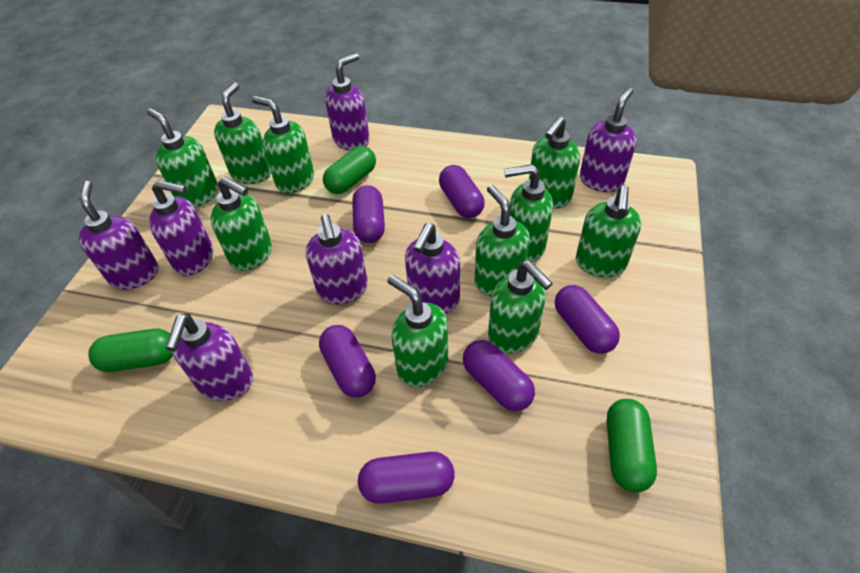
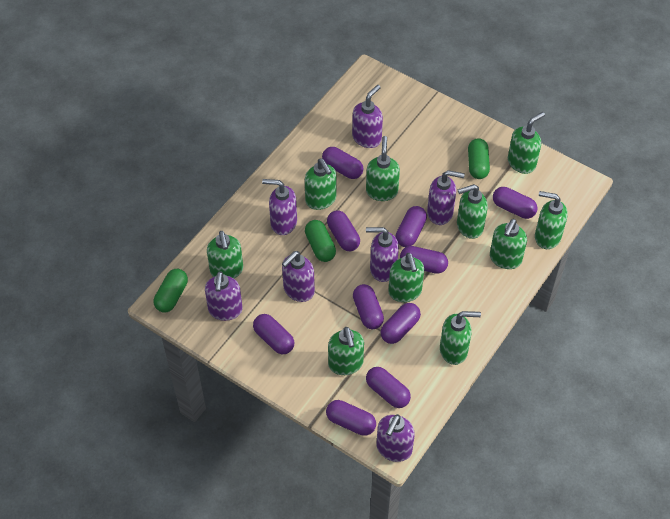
purple capsule: [319,325,376,398] [352,185,385,243] [358,452,455,504] [439,165,485,218] [463,340,535,411] [555,285,620,354] = 6 -> [253,314,294,354] [322,147,363,179] [326,400,376,436] [327,210,360,251] [353,284,384,329] [366,367,411,408] [380,303,421,344] [396,206,427,247] [400,246,448,274] [493,187,537,219] = 10

